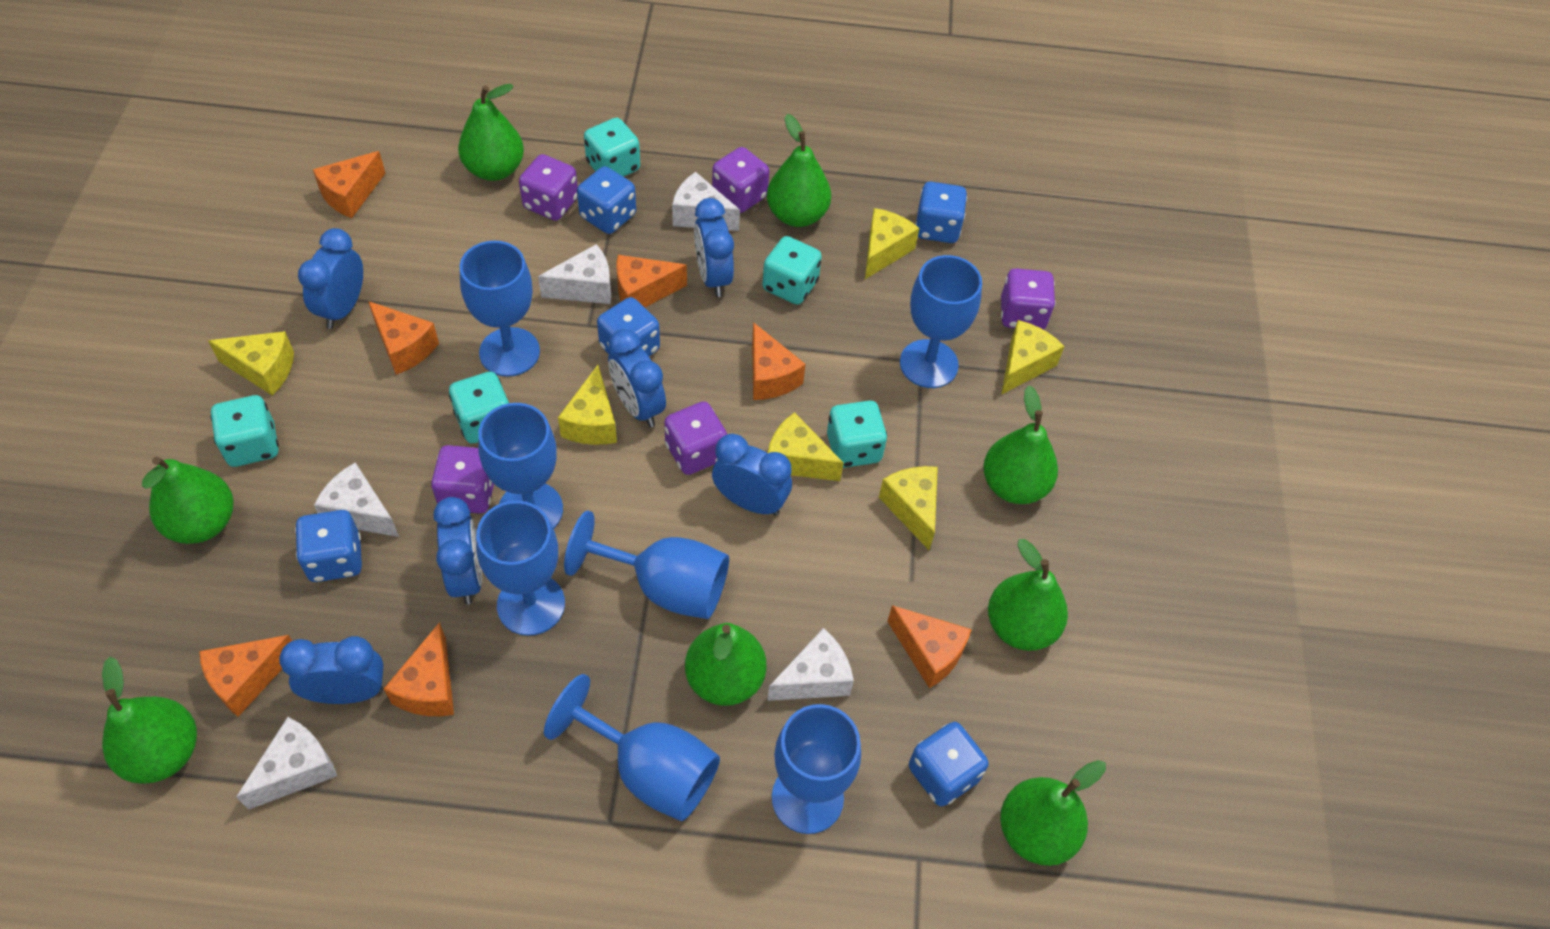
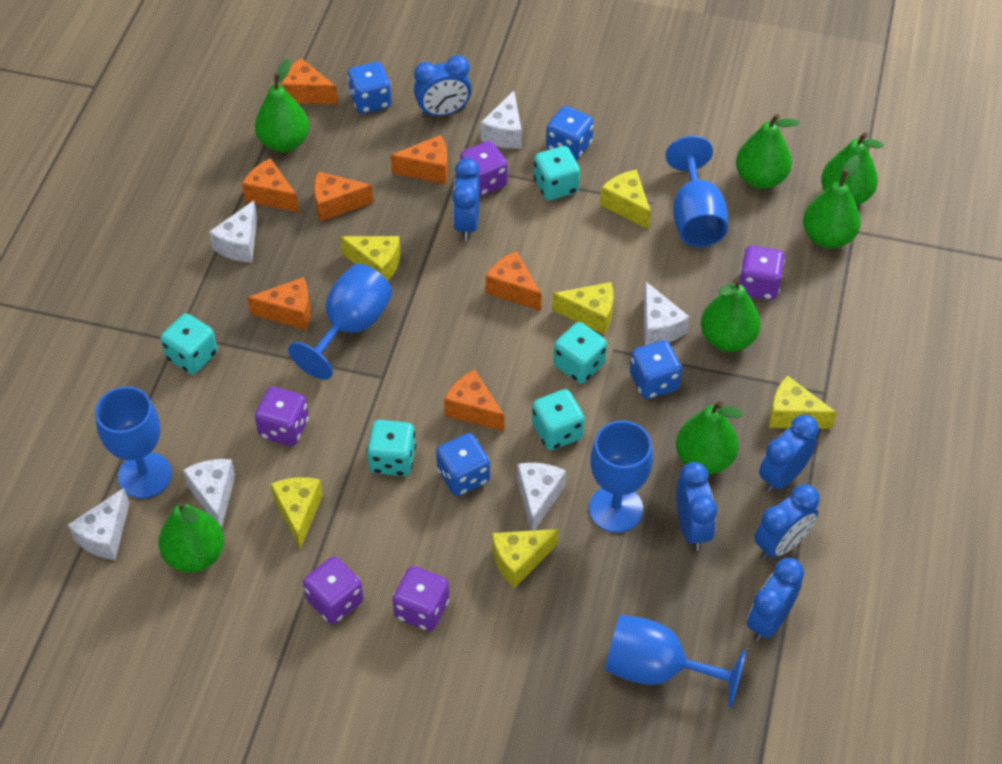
blue dice: [295,510,362,582] [577,166,636,234] [597,297,660,356] [909,722,989,806] [915,182,967,243] = 5 -> [348,62,392,114] [436,433,490,496] [546,106,594,160] [630,340,682,399] = 4
blue goblet: [460,241,540,377] [476,501,565,636] [478,403,563,529] [544,674,720,821] [564,511,729,619] [772,704,861,834] [900,255,982,388] = 7 -> [95,386,172,499] [288,264,392,380] [589,420,653,533] [605,615,746,707] [666,136,728,247] = 5
green pear: [102,657,197,784] [142,457,233,544] [458,84,524,181] [685,623,766,706] [767,114,831,227] [983,386,1058,504] [988,539,1068,651] [1000,760,1106,866] = 8 -> [158,501,224,573] [255,59,310,152] [676,401,743,474] [701,278,761,352] [736,114,799,189] [803,155,861,248] [821,132,884,205] = 7
white cheese: [236,717,337,810] [314,463,399,537] [538,244,611,304] [672,172,740,231] [767,628,854,701] = 5 -> [68,488,130,560] [183,459,235,528] [209,201,257,262] [480,91,522,149] [517,463,566,531] [644,282,689,345] = 6

